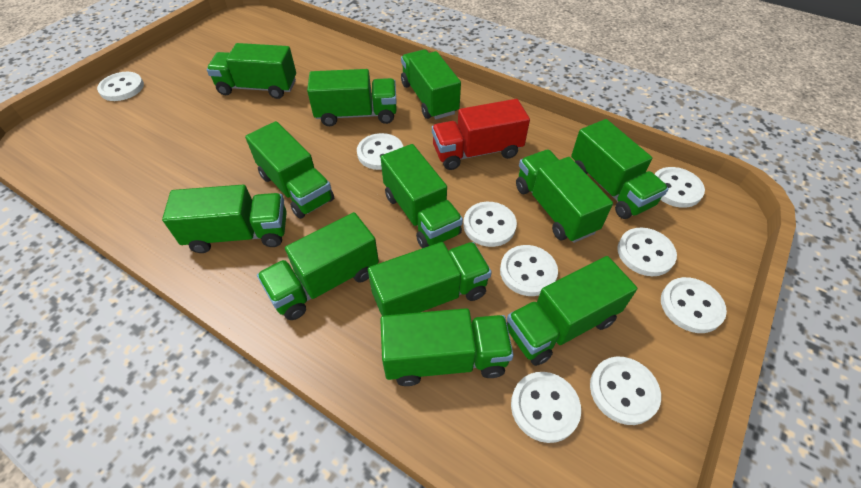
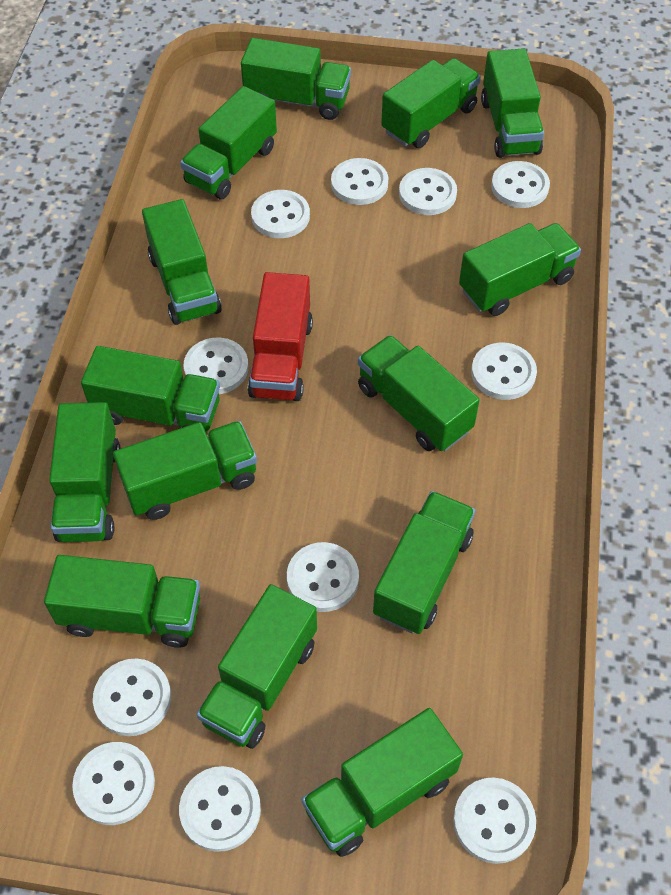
green truck: [162,185,287,253] [207,43,296,99] [245,121,334,219] [257,212,379,320] [307,69,397,126] [368,242,492,316] [380,144,463,248] [380,308,514,386] [401,50,461,119] [507,256,637,366] [516,150,613,243] [571,119,669,219] = 12 -> [44,555,200,648] [49,402,121,542] [81,346,220,432] [113,421,257,520] [142,199,222,325] [180,86,277,200] [196,584,317,749] [241,38,351,120] [302,708,463,857] [358,335,479,451] [373,491,475,634] [381,58,481,148] [459,223,581,316] [481,48,544,158] = 14
white button: [97,72,144,101] [357,133,403,170] [463,202,517,247] [500,245,558,296] [511,372,581,443] [590,357,661,425] [617,227,677,276] [655,167,705,208] [661,277,727,333] = 9 -> [72,742,155,825] [93,658,171,736] [179,766,261,852] [184,338,249,394] [251,190,310,238] [287,542,359,612] [331,158,388,205] [399,168,457,215] [453,777,536,864] [471,343,537,400] [491,161,550,208] = 11

